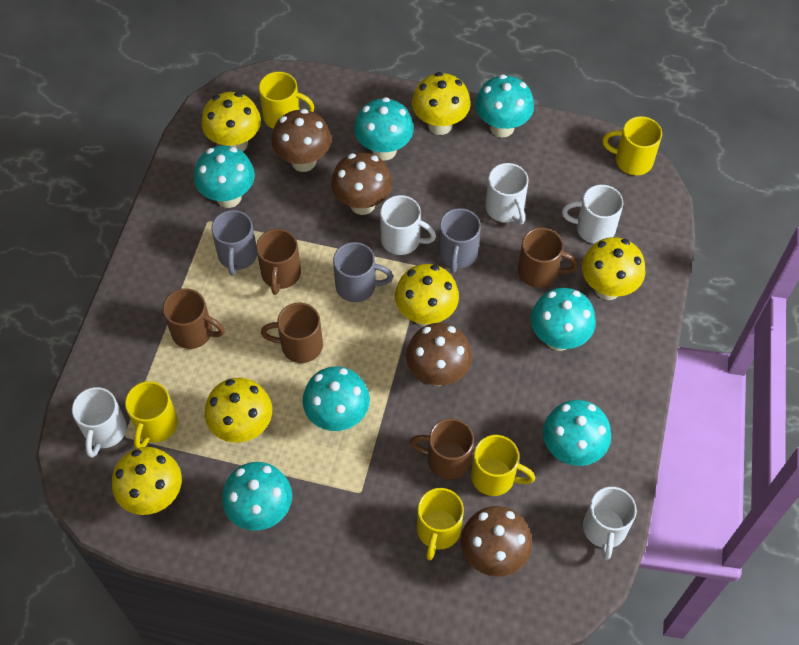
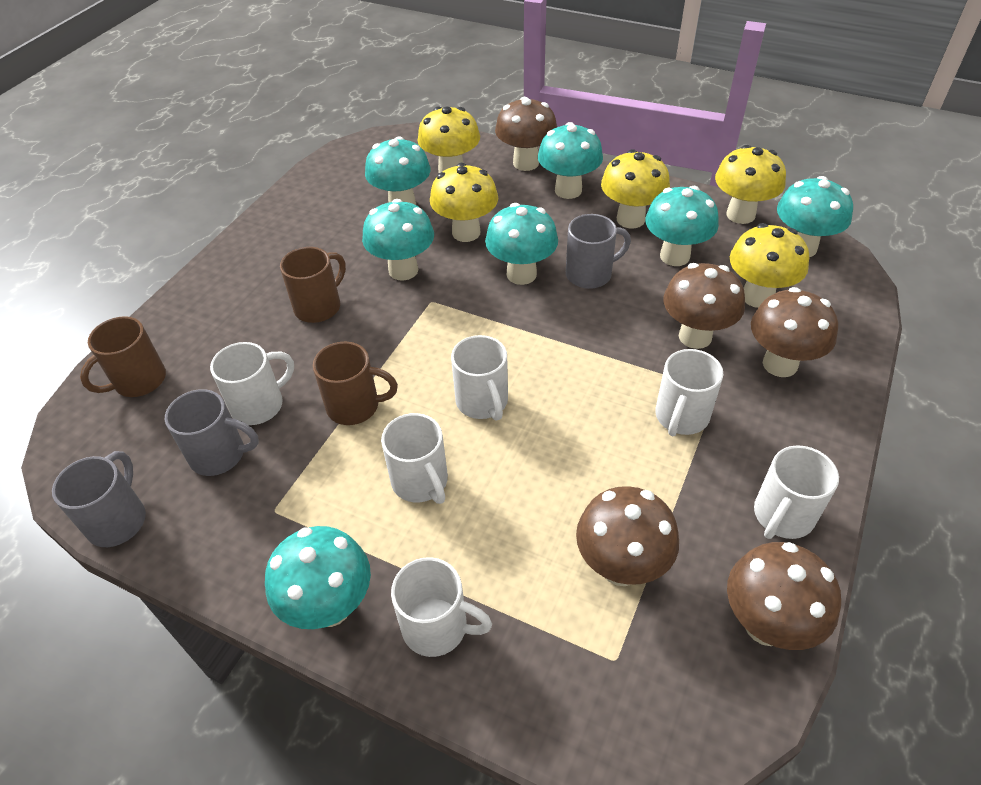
brown mug: [163,288,225,349] [256,229,301,295] [261,303,323,363] [409,418,474,480] [518,228,578,288] = 5 -> [80,316,166,397] [280,247,346,323] [313,342,398,425] = 3
brown mushroom: [271,109,331,172] [331,152,392,215] [406,323,472,386] [461,506,532,577] = 4 -> [495,97,557,171] [576,486,679,586] [664,263,745,349] [727,542,841,650] [751,287,838,377] = 5
white mug: [72,387,127,458] [380,195,436,255] [485,163,528,225] [562,185,623,244] [583,487,637,560] = 5 -> [210,342,294,425] [381,413,448,504] [391,557,492,657] [451,335,508,421] [655,349,723,437] [754,445,839,539] = 6
yellow mug: [125,381,178,449] [259,72,314,129] [417,488,464,560] [471,435,535,496] [602,116,662,175] = 5 -> none = 0
yellow mushroom: [112,447,182,515] [201,92,261,152] [205,378,272,443] [395,264,459,327] [412,72,471,135] [582,237,645,300] = 6 -> [417,106,480,173] [430,163,498,242] [601,149,670,228] [715,145,786,224] [730,223,809,308] = 5

